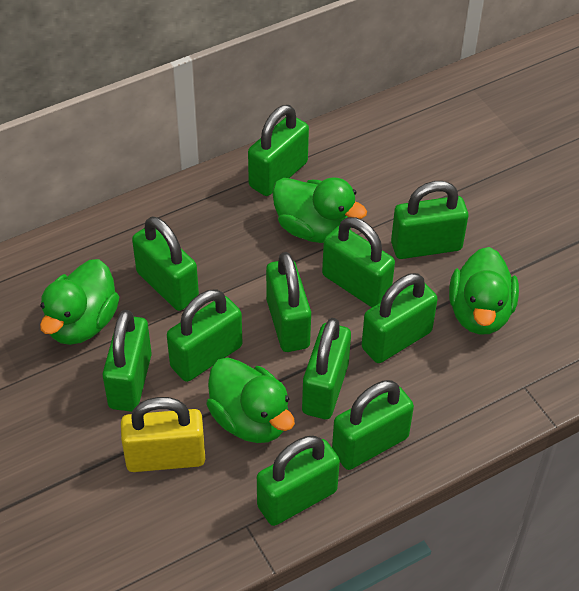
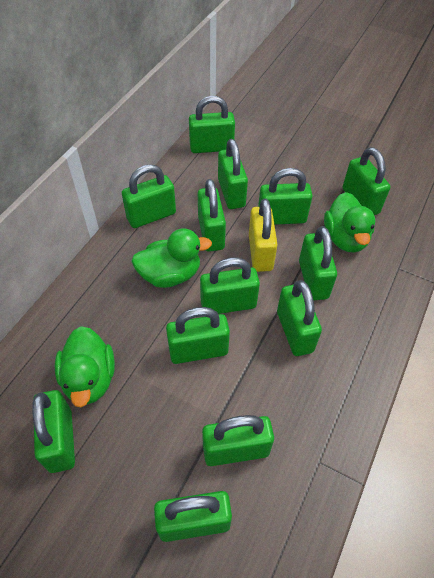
green duck: [40,259,119,345] [206,357,295,443] [272,177,367,243] [449,247,519,335] = 4 -> [55,326,115,407] [131,228,212,288] [324,192,375,253] = 3
green padlock: [102,310,152,412] [132,216,199,311] [167,289,242,382] [248,105,309,196] [257,435,340,526] [266,252,311,352] [302,318,351,419] [322,217,395,307] [332,380,414,470] [362,273,438,363] [391,181,468,259] = 11 -> [32,390,75,473] [122,164,176,228] [154,491,232,542] [166,307,230,364] [189,96,235,153] [198,179,226,252] [200,257,260,314] [202,415,274,466] [218,139,248,209] [258,168,312,225] [277,280,322,356] [299,226,337,301] [343,147,390,215] = 13

